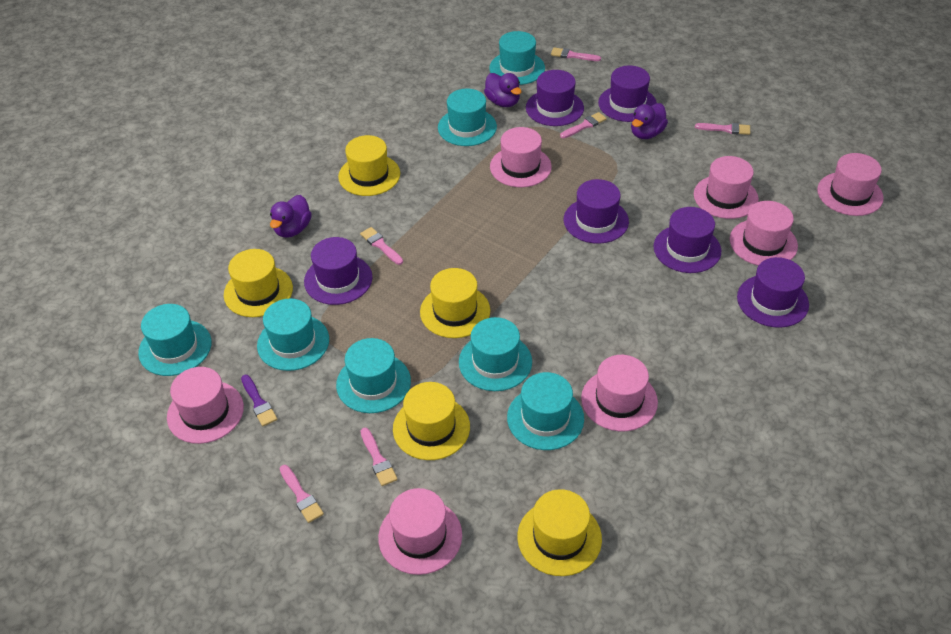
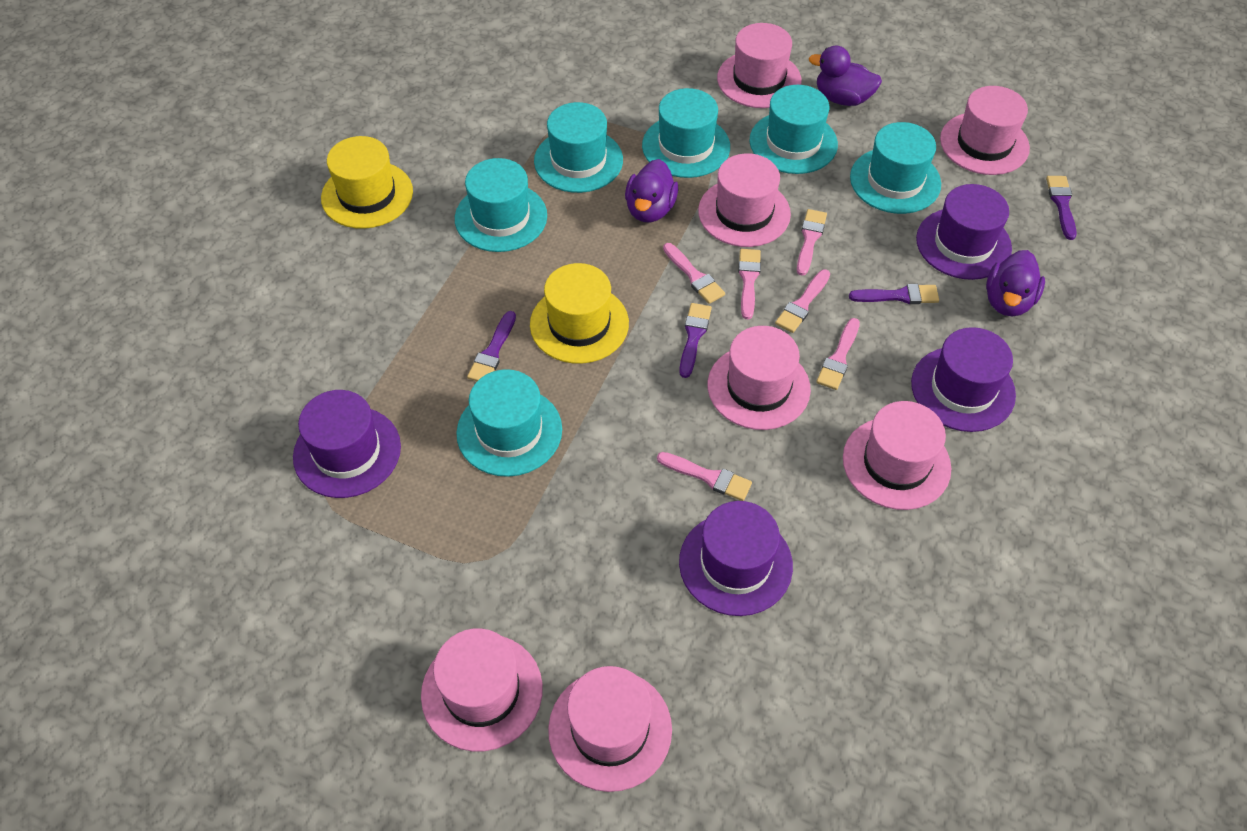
purple brush: [241,375,277,426] = 1 -> [467,311,516,381] [679,303,712,378] [849,284,939,304] [1046,176,1077,240] = 4
purple hat: [304,237,372,305] [526,70,584,126] [564,179,629,244] [598,66,657,122] [654,207,721,273] [737,257,809,328] = 6 -> [293,390,401,498] [679,501,793,616] [911,327,1016,432] [916,184,1012,280] = 4
turquoise hat: [138,304,211,376] [257,299,329,371] [336,338,411,413] [438,89,497,146] [459,317,532,391] [489,31,545,85] [507,372,584,450] = 7 -> [455,158,547,252] [456,369,562,477] [534,102,623,193] [642,88,730,178] [750,85,838,174] [850,122,941,214] = 6
yellow hat: [224,249,293,317] [338,135,400,196] [393,382,470,460] [420,268,490,338] [517,489,602,576] = 5 -> [321,136,413,229] [530,263,629,364] = 2

